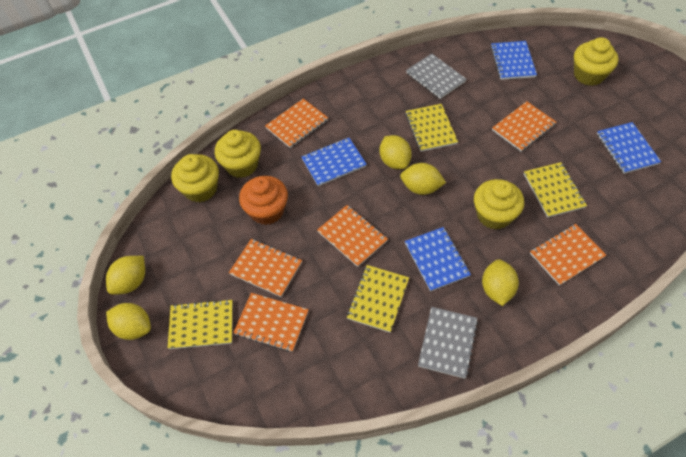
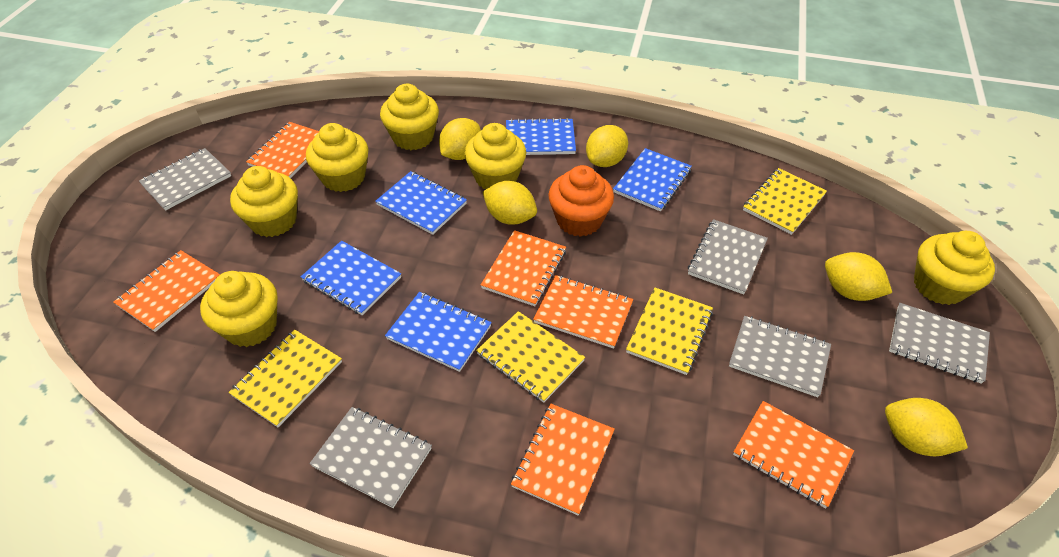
blue notebook: [301,138,367,186] [405,227,471,292] [491,41,537,80] [597,122,661,174] = 4 -> [301,241,401,315] [375,171,467,235] [385,292,492,372] [506,118,576,155] [613,148,692,211] = 5
grey notebook: [406,53,466,99] [418,307,478,379] = 2 -> [139,148,231,211] [310,407,432,508] [688,219,768,295] [729,316,831,397] [889,303,990,384] = 5
yellow cupcake: [171,154,219,202] [215,130,261,178] [474,179,524,230] [574,37,619,86] = 4 -> [200,271,278,347] [230,166,298,237] [306,123,369,192] [380,84,439,150] [464,123,526,189] [914,231,995,305] = 6

